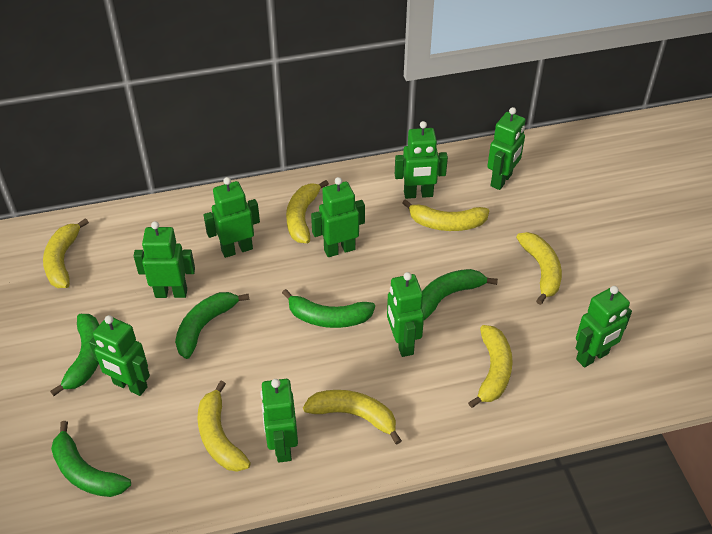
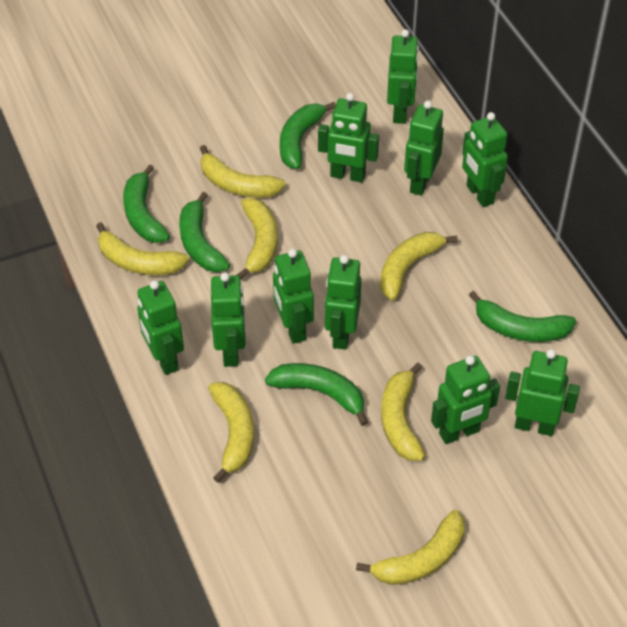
green robot: [89,315,150,396] [134,221,195,298] [204,177,260,258] [260,379,298,462] [311,177,365,257] [387,272,424,357] [395,121,448,199] [487,107,526,190] [576,286,632,368] = 9 -> [137,280,184,375] [211,272,246,367] [273,249,314,344] [318,93,379,182] [325,255,362,350] [387,29,419,124] [404,100,444,196] [431,355,500,444] [462,112,508,207] [505,349,580,436] = 10

